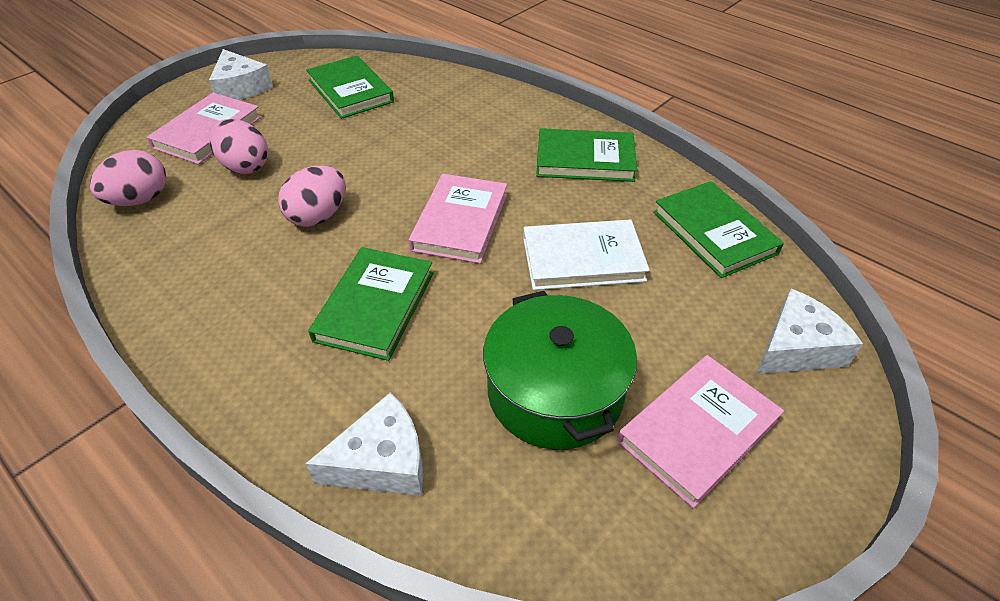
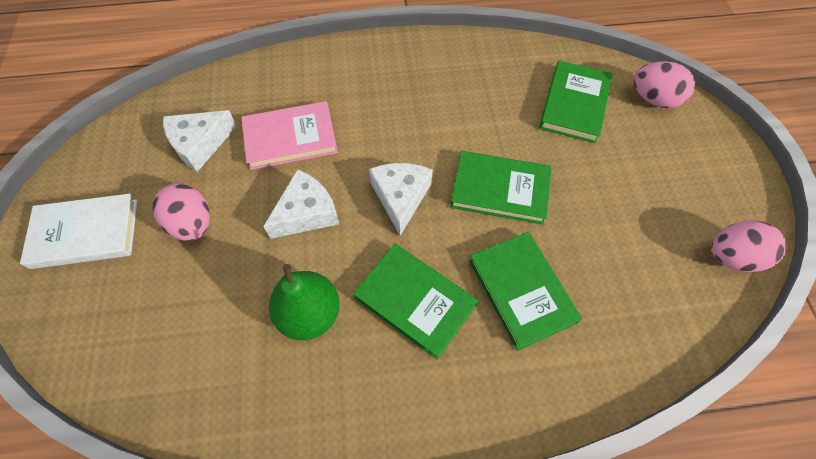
green pear: none = 0 -> [269,264,340,340] = 1
green pot: [483,291,637,450] = 1 -> none = 0
pink book: [147,93,261,164] [408,174,507,264] [617,355,784,508] = 3 -> [241,101,338,170] = 1

